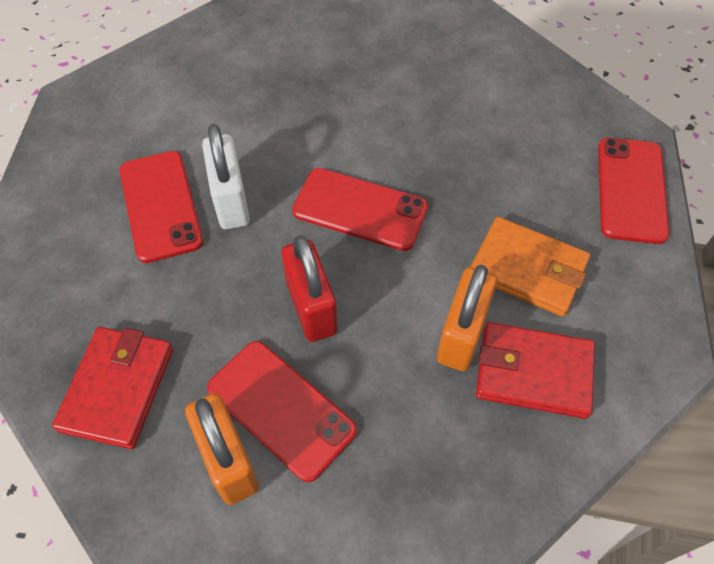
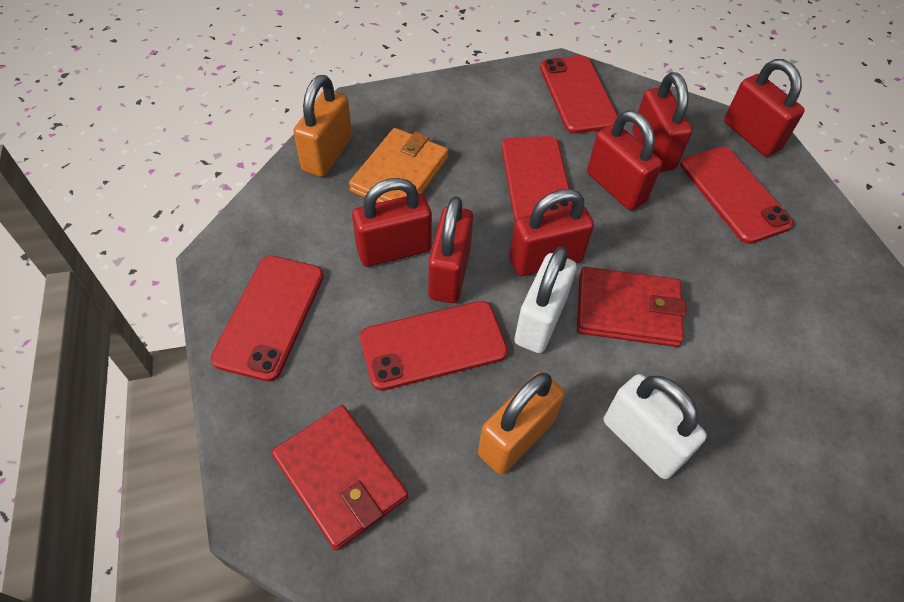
red padlock: [281,235,338,342] = 1 -> [352,178,432,267] [428,196,473,303] [509,189,594,276] [587,110,662,210] [632,72,692,172] [724,59,805,156] = 6
red phone: [120,151,203,263] [207,341,357,482] [292,168,428,251] [598,137,670,244] = 4 -> [211,256,324,382] [360,301,508,391] [502,136,573,221] [540,56,618,134] [681,146,793,244] = 5
white padlock: [202,124,250,229] = 1 -> [514,246,577,353] [604,374,707,479] = 2

